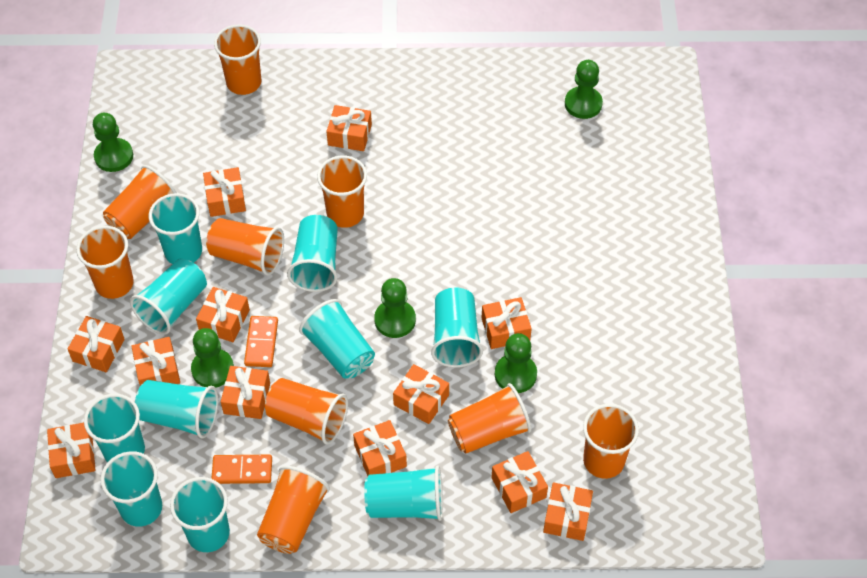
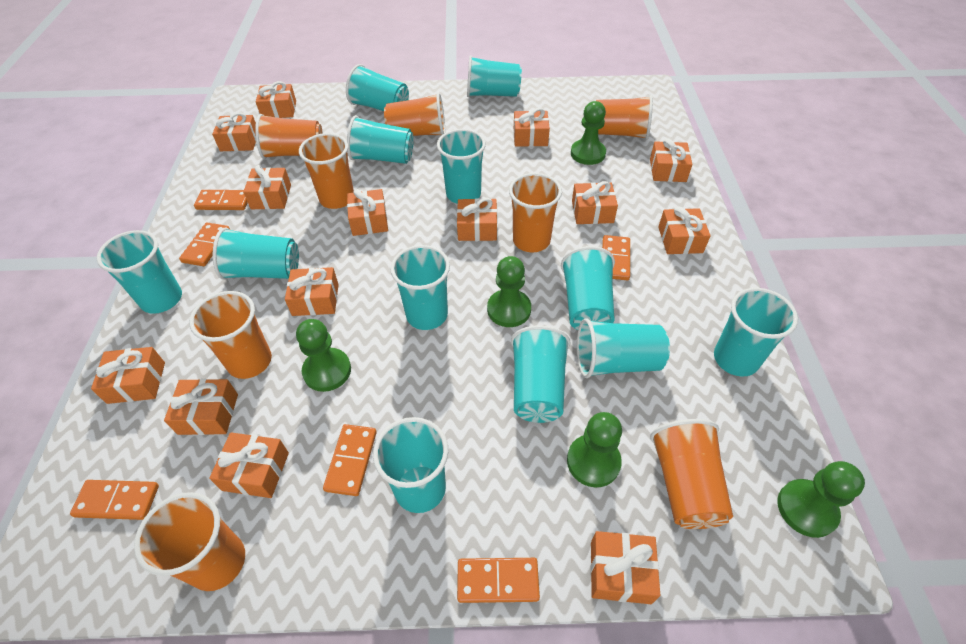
orange cup: [76,226,134,299] [103,165,177,239] [206,218,284,275] [214,24,261,95] [257,466,330,554] [265,378,348,445] [317,156,367,228] [448,383,531,454] [583,404,639,479] = 9 -> [134,492,245,591] [189,291,272,379] [255,114,323,159] [299,133,354,209] [384,93,445,136] [509,173,562,252] [596,95,653,140] [650,419,733,529] = 8
orange domino: [211,455,272,484] [244,316,278,367] = 2 -> [70,480,159,520] [179,223,230,266] [194,190,248,210] [323,424,377,496] [457,558,540,603] [602,235,630,280] = 6
orange gift: [47,423,95,478] [68,316,125,372] [132,337,180,386] [196,287,250,342] [203,167,246,217] [221,366,270,419] [326,105,372,151] [353,420,407,476] [393,364,449,424] [482,297,532,349] [491,451,548,513] [543,482,593,541] = 12 -> [91,347,165,404] [164,379,238,435] [209,432,289,498] [212,113,256,151] [243,165,291,209] [256,81,296,118] [285,267,339,316] [347,189,388,236] [457,198,497,241] [514,108,550,147] [572,181,618,224] [591,531,660,604] [650,138,692,182] [658,207,711,254] = 14
turquoise cup: [84,394,145,462] [101,451,162,527] [130,259,207,335] [135,380,218,438] [149,193,202,264] [170,477,230,552] [287,215,338,292] [299,299,375,379] [364,465,443,521] [431,287,483,368] = 10 -> [96,230,182,314] [213,227,299,280] [346,64,409,111] [347,115,414,164] [373,417,448,513] [390,245,450,330] [437,129,486,204] [467,55,522,97] [511,325,571,423] [561,246,615,330] [577,318,670,378] [714,288,798,377] = 12

